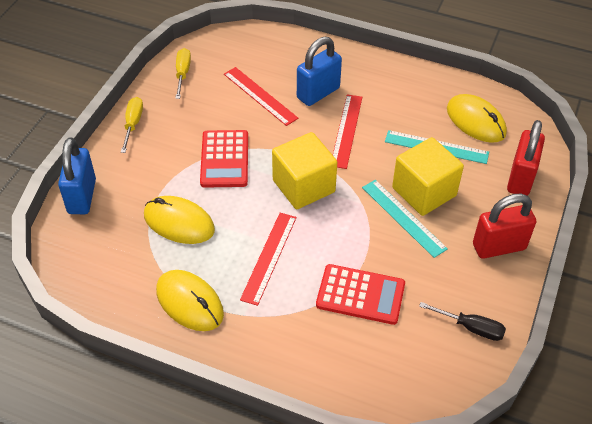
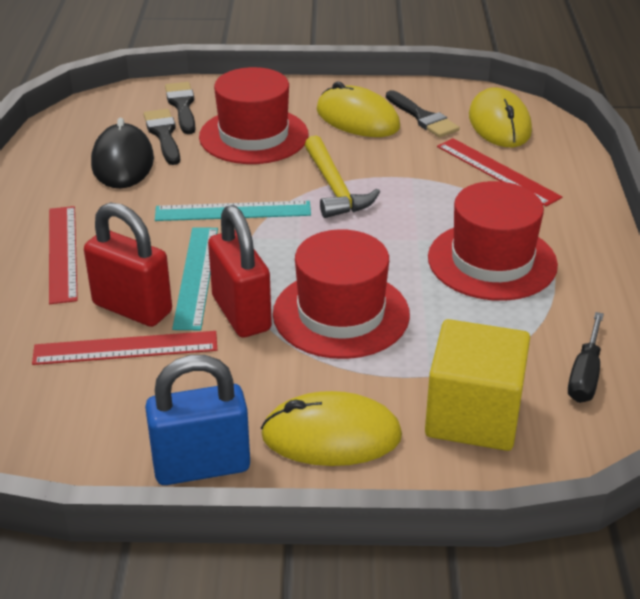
black brush: none = 0 -> [144,109,180,165] [165,82,196,134] [386,90,460,138] = 3
black mouse: none = 0 -> [91,118,154,188] = 1
blue padlock: [58,137,96,214] [297,37,342,106] = 2 -> [145,355,250,485] = 1
red calculator: [200,130,248,188] [316,264,405,325] = 2 -> none = 0
red hat: none = 0 -> [199,67,308,164] [273,229,410,359] [428,181,558,301] = 3
yellow cube: [272,132,337,209] [392,137,464,216] = 2 -> [425,319,530,451] = 1
yellow hammer: none = 0 -> [305,135,380,218] = 1
yellow screwdriver: [121,97,143,153] [175,48,191,99] = 2 -> none = 0

